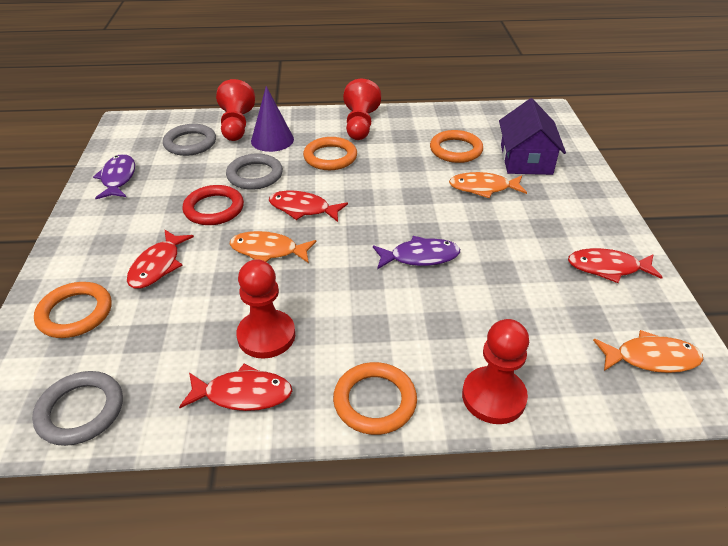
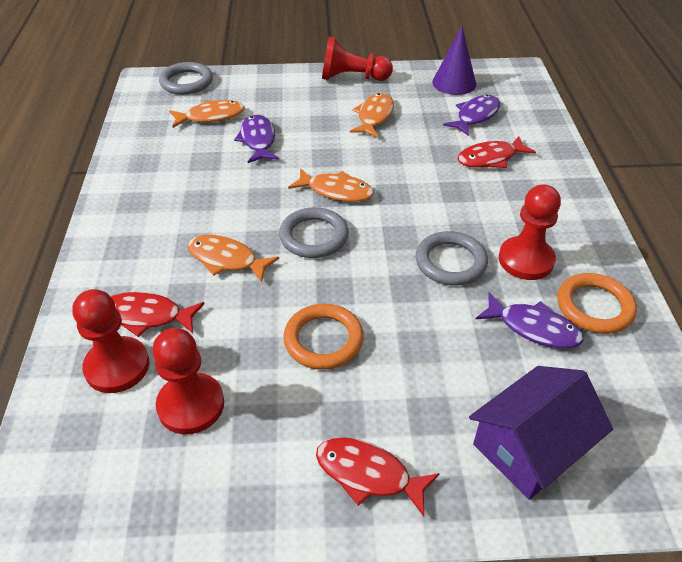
orange fish: [230,231,317,263] [449,172,527,198] [593,330,703,373] = 3 -> [169,100,245,128] [187,235,279,283] [288,168,374,202] [350,93,394,138] = 4
orange ring: [34,282,112,338] [303,137,357,170] [333,362,417,435] [430,130,483,163] = 4 -> [283,304,364,370] [558,273,637,334] = 2
purple fish: [93,154,135,199] [373,236,460,269] = 2 -> [234,114,279,163] [443,95,500,136] [476,292,583,348] = 3
red fish: [127,230,194,289] [179,363,292,411] [269,191,348,222] [568,248,663,283] = 4 -> [111,292,205,337] [316,438,440,516] [457,136,536,168] = 3
red ring: [182,185,244,225] = 1 -> none = 0

